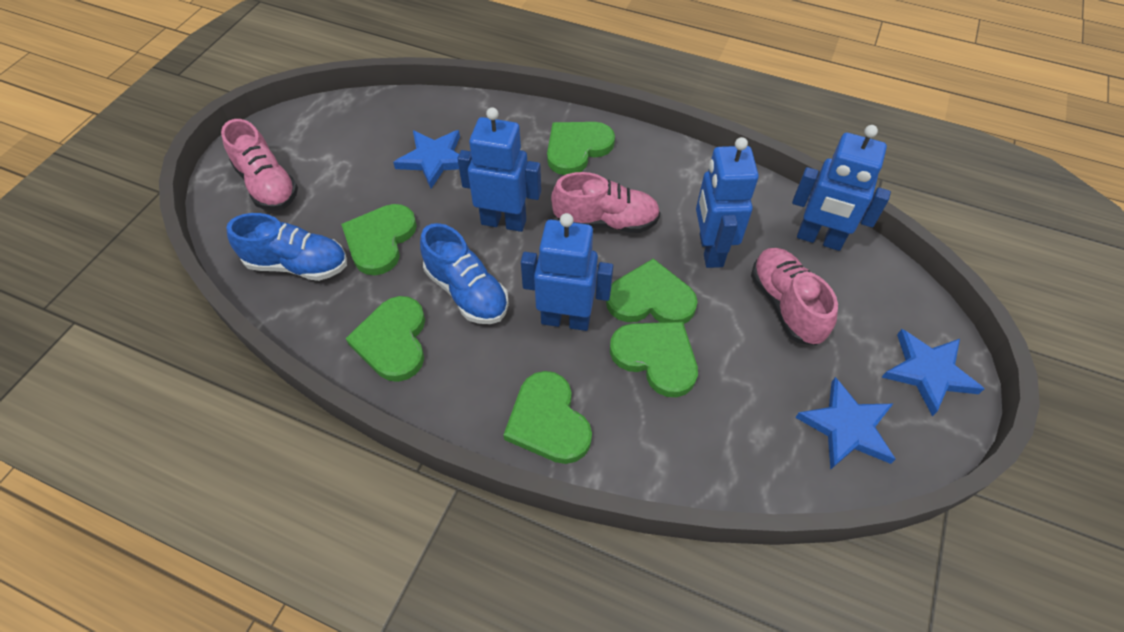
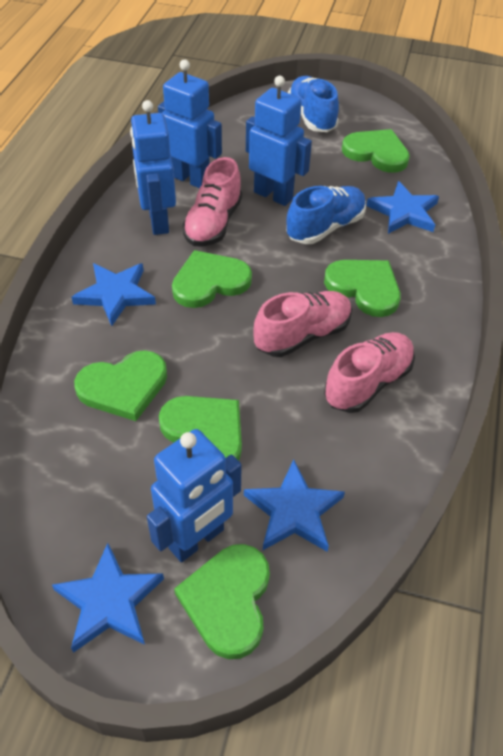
blue star: [393,130,460,188] [795,377,896,470] [882,329,984,416] = 3 -> [52,543,164,653] [71,263,156,326] [244,459,345,552] [366,181,439,234] = 4

